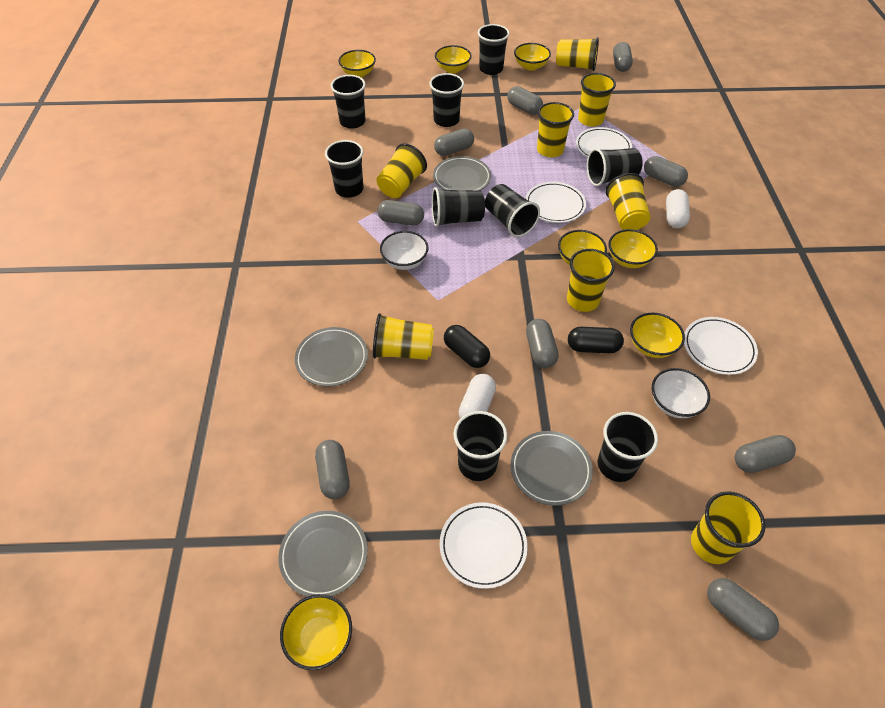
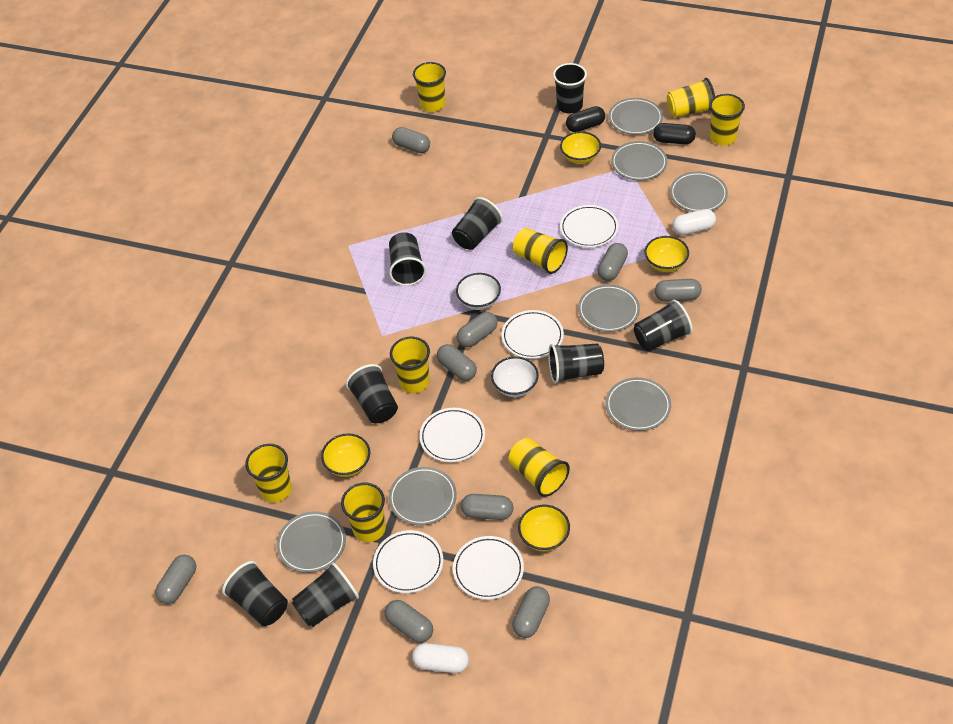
black cup: [325,140,363,198] [331,75,366,129] [430,73,464,127] [432,187,485,227] [453,411,507,481] [478,24,510,75] [485,184,540,237] [587,148,643,186] [598,412,658,482] = 9 -> [222,561,288,626] [292,562,359,627] [346,364,398,423] [389,232,426,286] [452,197,503,250] [548,344,604,383] [553,63,587,113] [634,300,693,351] = 8
grey plate: [278,511,368,597] [295,327,368,387] [433,156,491,191] [511,431,593,506] = 4 -> [277,511,346,573] [389,467,457,525] [578,285,640,332] [605,377,671,431] [608,98,663,135] [611,141,667,180] [670,172,728,212] = 7
white plate: [440,502,528,589] [525,182,586,223] [576,127,632,158] [684,317,758,375] = 4 -> [373,530,443,593] [419,408,485,463] [453,536,524,600] [502,310,564,359] [560,205,618,248] = 5
yellow bowl: [280,594,352,670] [338,50,376,77] [435,45,472,73] [514,43,551,71] [558,230,607,265] [608,229,658,268] [630,313,685,358] = 7 -> [321,433,370,477] [518,505,570,551] [560,131,601,164] [645,236,689,272] = 4

